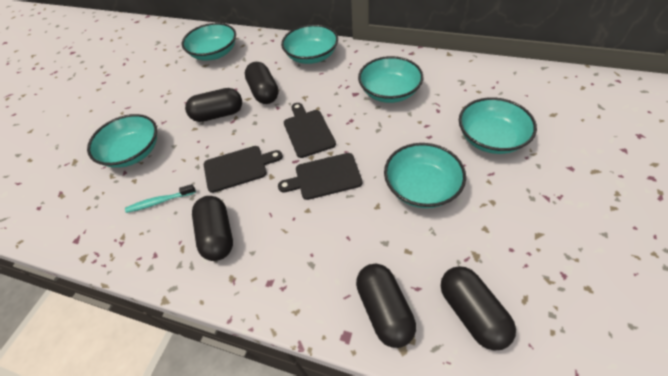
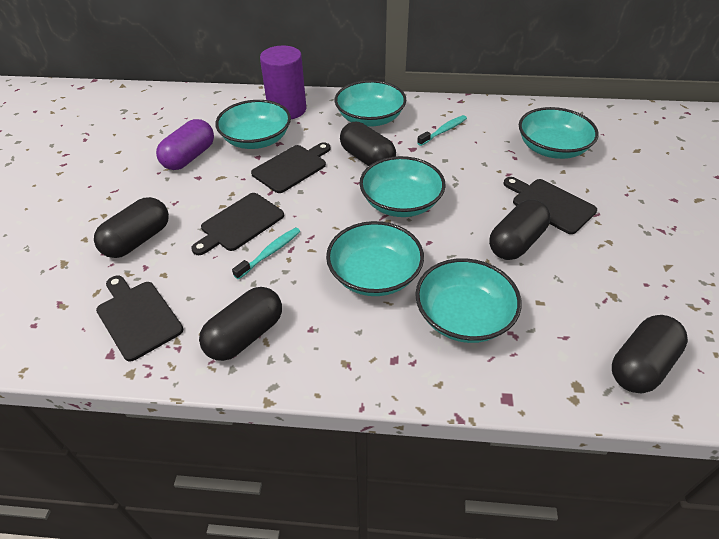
black cutting board: [204,146,283,193] [278,153,362,200] [284,103,336,158] = 3 -> [96,275,183,362] [191,193,284,255] [251,142,331,193] [504,177,597,234] = 4
purple capsule: none = 0 -> [156,119,214,170] = 1
purple cylinder: none = 0 -> [260,46,306,119] = 1
turquoise toothbrush: [125,184,196,213] = 1 -> [232,227,300,280] [417,115,467,146] = 2

